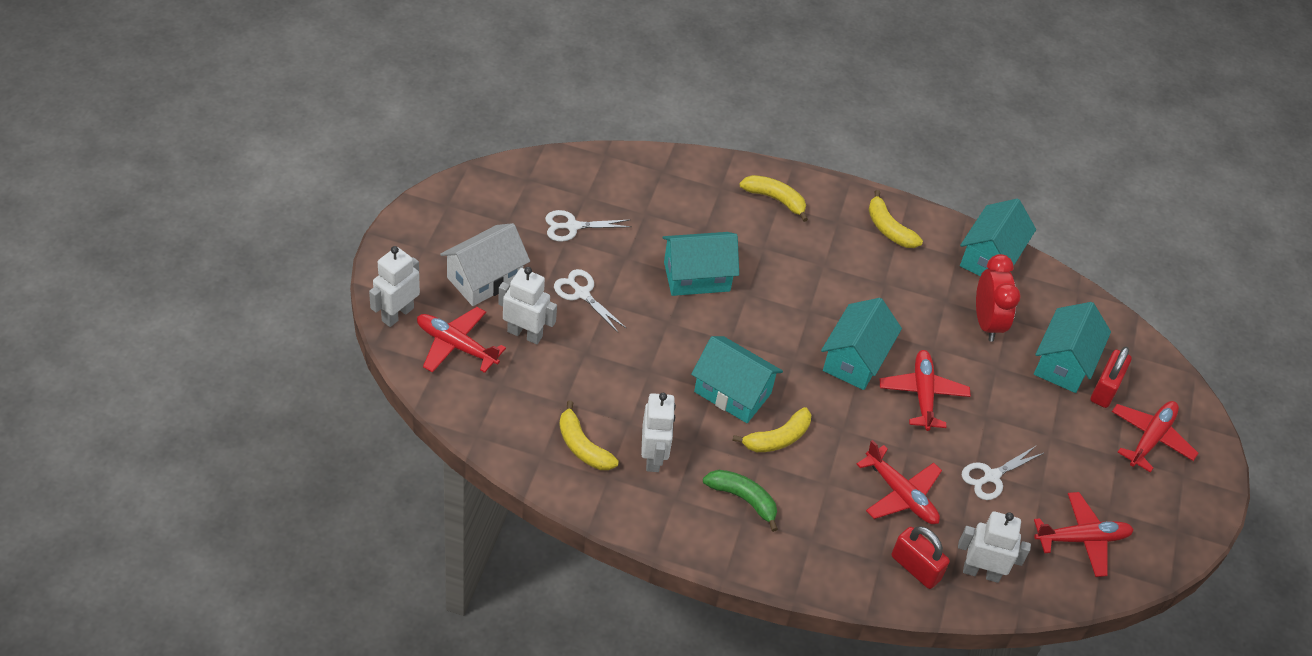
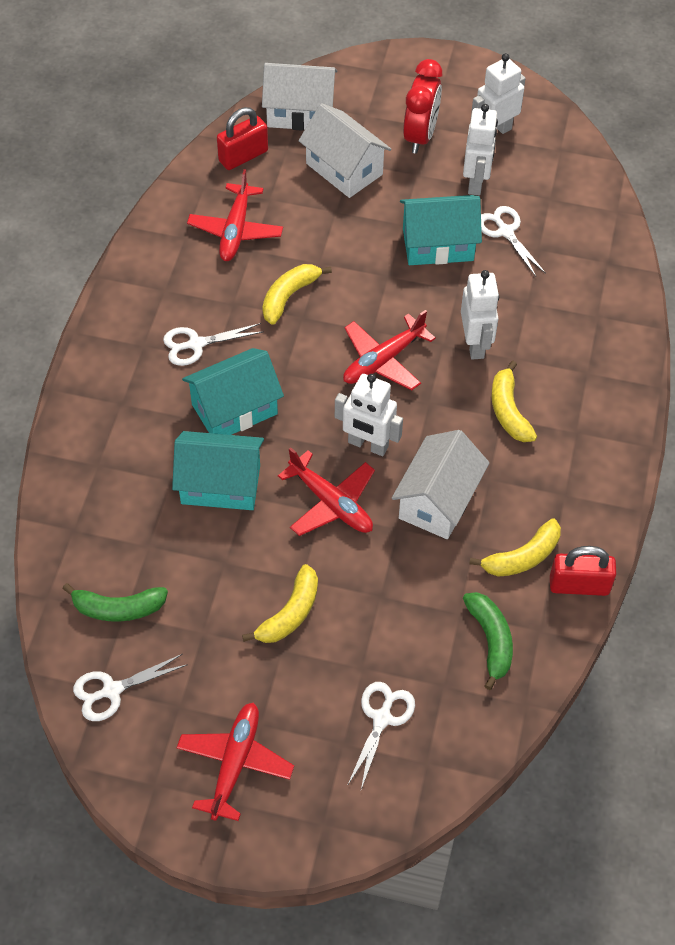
green banana: [703,470,778,532] = 1 -> [62,583,168,622] [463,592,513,690] = 2
red plane: [417,307,506,373] [857,440,942,524] [880,350,971,431] [1034,492,1134,577] [1112,401,1199,473] = 5 -> [177,703,294,821] [187,169,283,261] [278,447,375,536] [343,310,436,391] = 4
turquoise house: [662,232,739,296] [691,336,783,423] [821,298,902,390] [960,199,1036,276] [1034,302,1111,393] = 5 -> [172,431,264,510] [182,348,284,435] [400,195,482,265] = 3
white house: [440,223,530,306] = 1 -> [262,63,337,131] [299,103,391,198] [392,430,490,539] = 3
white scissors: [545,210,632,242] [554,269,627,333] [962,445,1044,500] = 3 -> [73,654,188,721] [163,323,264,366] [347,682,415,790] [481,206,546,277] = 4

